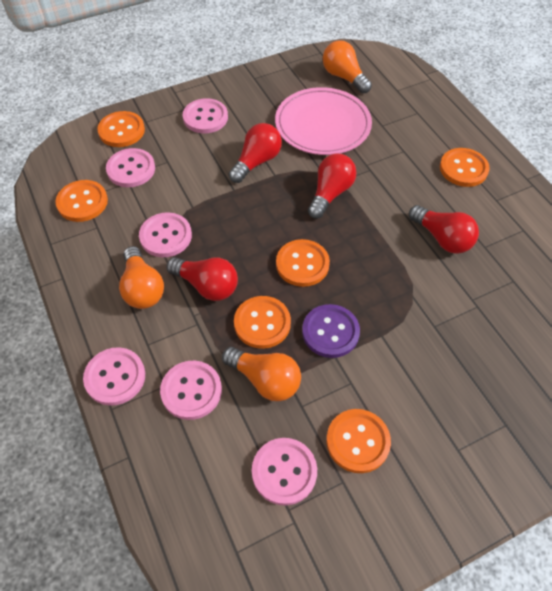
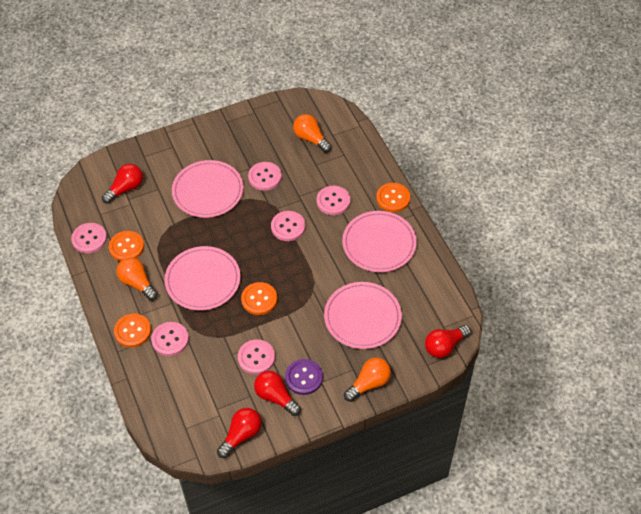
orange button: [55,180,108,222] [97,111,145,147] [234,296,291,349] [276,239,330,287] [326,409,391,473] [440,148,490,187] = 6 -> [109,231,144,261] [114,313,151,348] [241,282,277,315] [376,183,410,212] = 4
pink plate: [275,87,372,155] = 1 -> [165,246,240,310] [172,160,244,218] [324,282,402,349] [342,211,417,272] = 4

